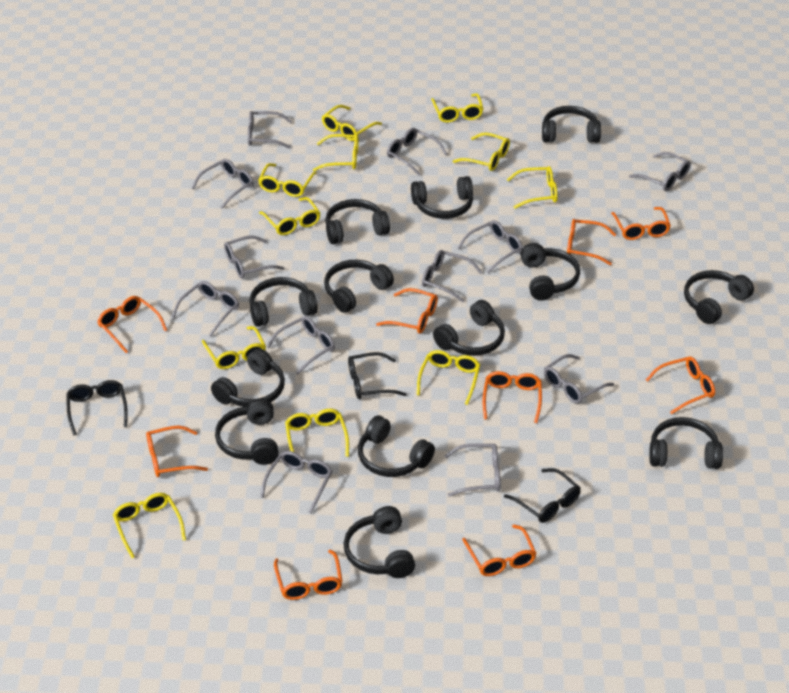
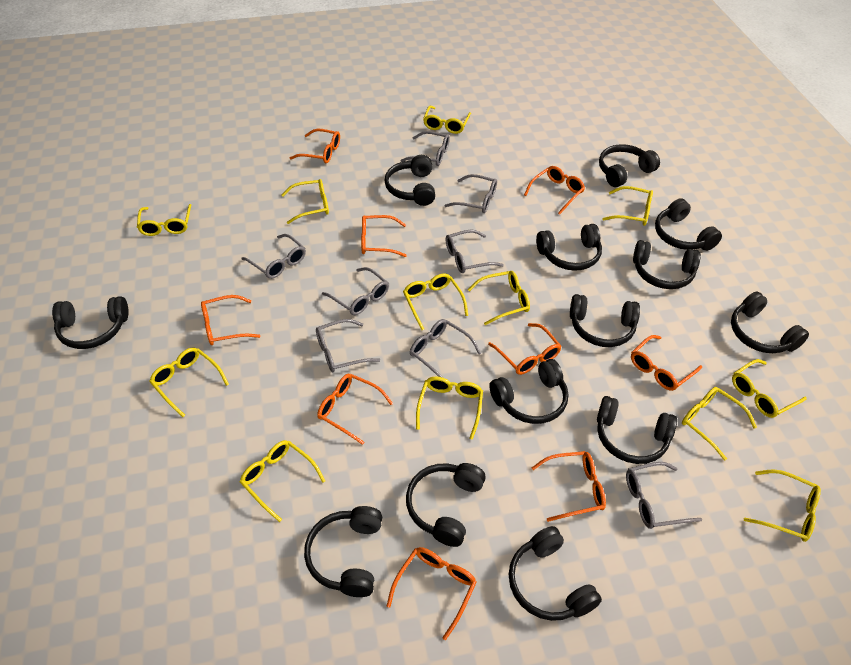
black glasses: [66,380,128,435] [348,352,407,399] [504,468,581,523] = 3 -> none = 0
grey glasses: [172,281,239,337] [192,159,254,209] [224,235,284,279] [248,111,292,148] [260,451,332,514] [267,316,335,375] [387,128,448,176] [422,250,483,302] [444,444,501,497] [457,220,522,273] [544,354,614,404] [629,152,691,191] = 12 -> [241,234,306,279] [316,319,380,372] [322,267,389,315] [400,131,450,166] [410,319,481,378] [444,174,497,213] [446,229,504,273] [626,462,702,529] = 8
yellow glasses: [113,493,186,558] [202,326,266,369] [258,163,317,197] [259,197,320,235] [285,409,349,457] [313,134,359,171] [322,105,382,141] [417,350,480,405] [431,93,483,123] [453,132,510,171] [507,166,558,209] = 11 -> [137,204,191,236] [149,348,229,417] [240,440,325,522] [281,179,329,224] [403,274,468,330] [416,377,483,440] [423,106,471,134] [468,271,530,325] [602,186,653,226] [682,387,757,461] [732,359,807,418] [744,469,821,542] = 12

